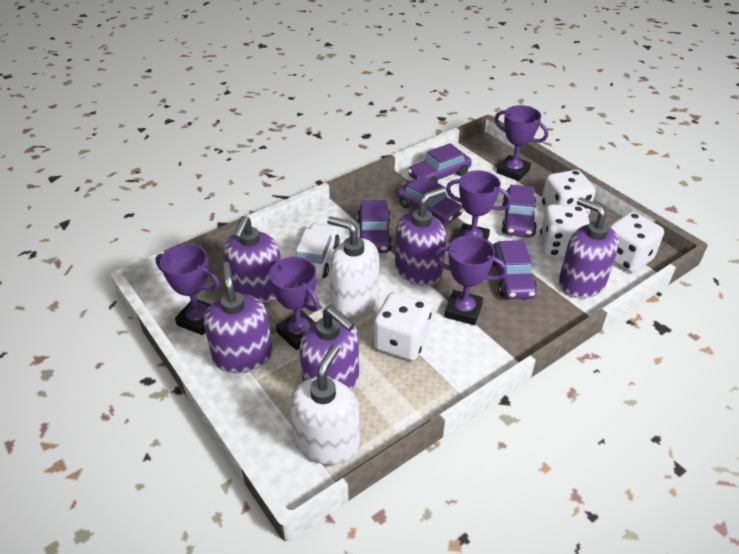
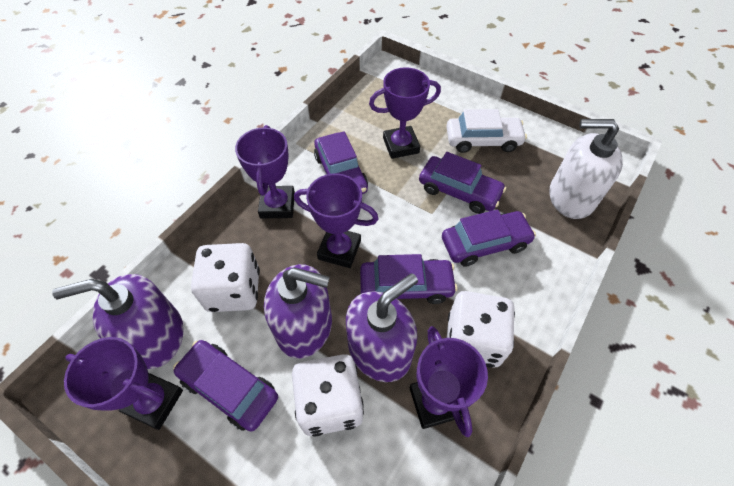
purple soap dispenser: [204,262,273,373] [223,216,281,303] [299,306,359,390] [395,187,446,286] [559,197,619,298] = 5 -> [52,274,184,369] [264,264,332,359] [346,273,418,382] = 3
white dice: [374,292,432,361] [540,204,590,257] [541,170,596,215] [610,212,664,273] = 4 -> [191,243,260,312] [292,354,364,437] [447,291,515,368] = 3
white soap dispenser: [290,344,360,465] [327,216,379,317] = 2 -> [549,119,623,219] = 1

